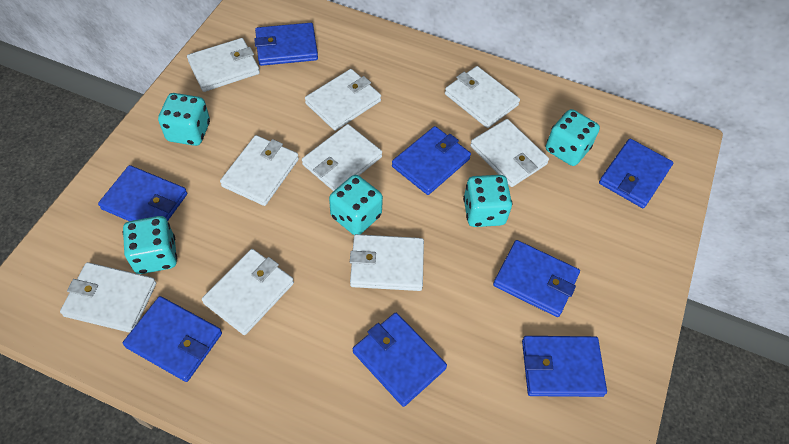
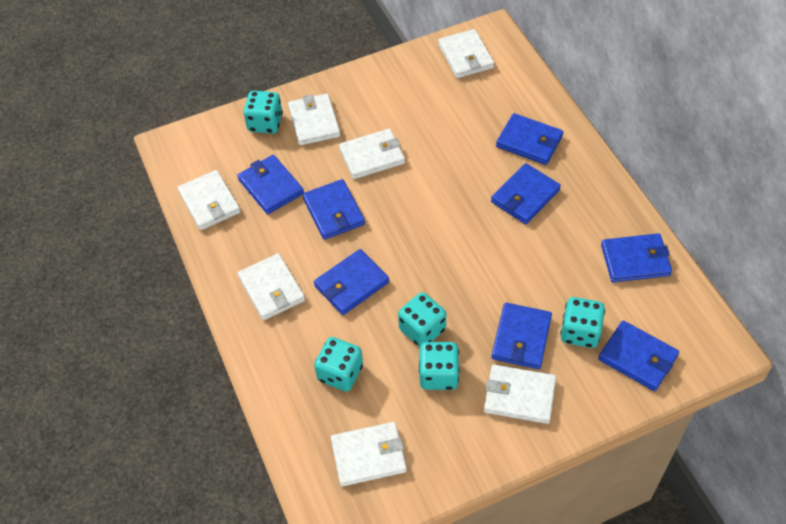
white wallet: [60,262,156,333] [187,38,260,92] [202,249,294,335] [220,135,299,206] [302,124,382,191] [305,69,381,131] [350,234,424,291] [445,66,520,128] [470,119,549,187] = 9 -> [177,170,241,230] [237,253,305,320] [288,94,340,145] [331,422,407,487] [339,129,405,179] [438,29,494,78] [484,365,556,424] = 7

